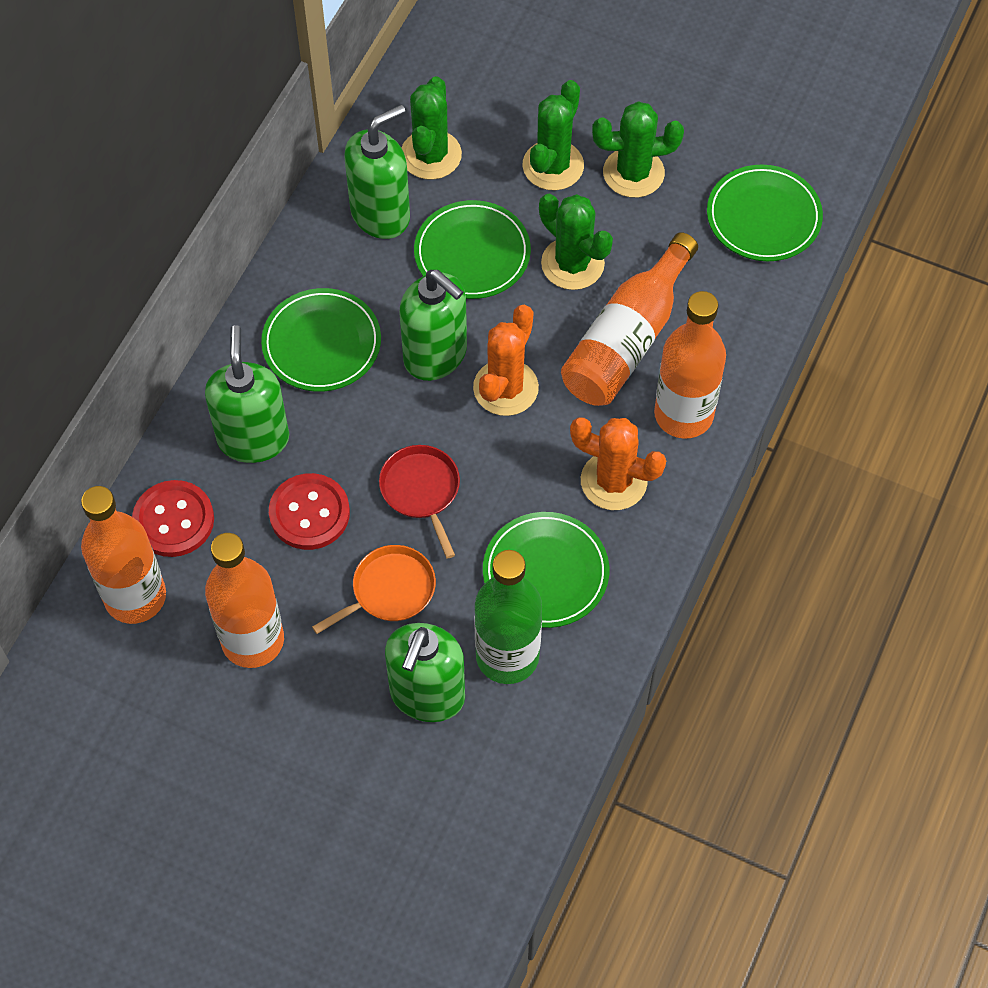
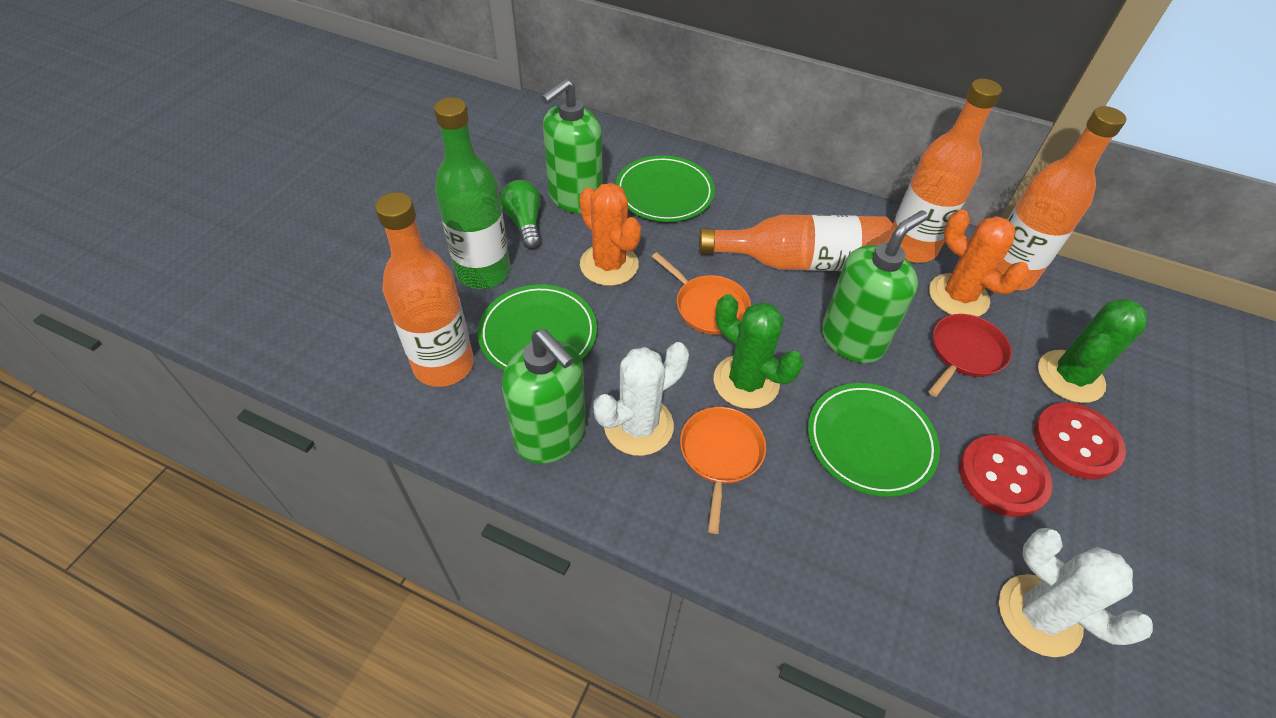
green cactus: [401,76,462,180] [522,80,584,190] [539,194,613,290] [592,101,684,198] = 4 -> [714,294,803,409] [1038,298,1147,403] = 2
green light bulb: none = 0 -> [500,180,541,249] = 1
green plate: [261,288,381,392] [414,200,531,299] [483,512,609,628] [707,165,823,261] = 4 -> [478,284,597,371] [615,155,715,222] [808,383,940,497] = 3
green soap dispenser: [205,325,289,463] [344,105,410,239] [385,623,465,722] [399,270,467,381] = 4 -> [502,329,586,464] [541,78,603,214] [822,210,928,363] = 3
orange pan: [312,545,436,634] = 1 -> [652,252,751,335] [680,407,766,534] = 2
white cactus: none = 0 -> [594,342,689,456] [999,528,1153,657] = 2

